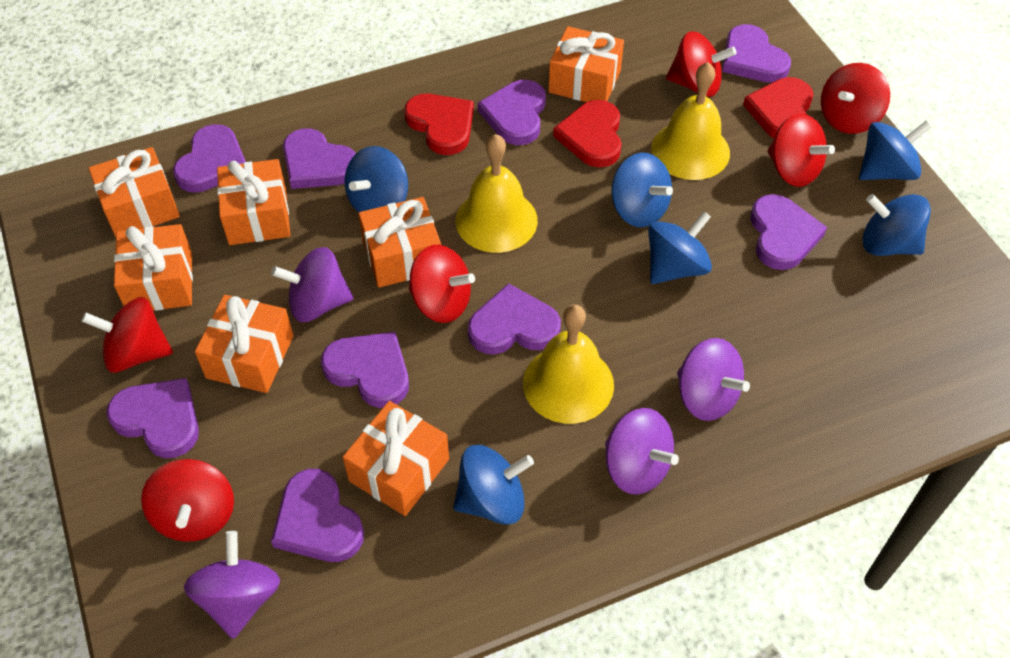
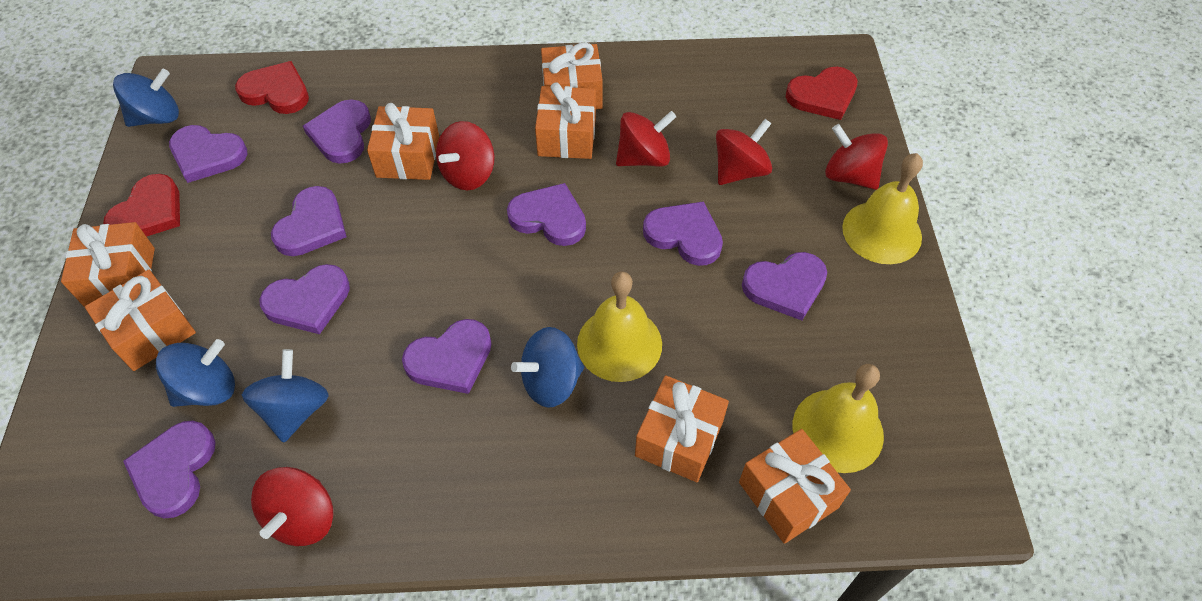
blue spinning top: [344,146,408,213] [453,445,534,525] [612,153,673,227] [648,211,712,284] [859,121,931,180] [862,194,931,256] = 6 -> [113,69,179,127] [156,339,235,407] [242,349,329,443] [511,327,584,408] = 4
purple spinning top: [184,531,280,639] [271,247,353,322] [605,408,679,494] [677,338,750,421] = 4 -> none = 0
red spinning top: [82,297,173,373] [141,459,234,542] [409,245,475,323] [666,31,737,97] [767,114,835,187] [821,63,890,134] = 6 -> [251,467,333,546] [436,121,494,190] [616,111,676,167] [716,119,772,185] [825,124,888,190] = 5

